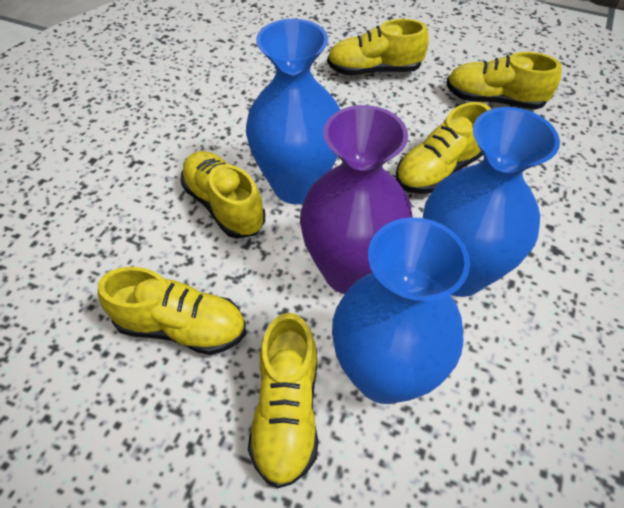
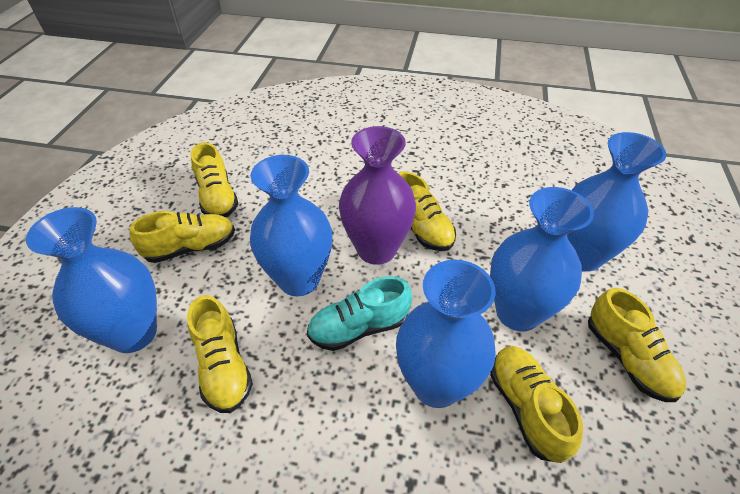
blue vase: [246,19,340,204] [332,217,470,404] [423,107,560,297] = 3 -> [26,207,157,353] [250,155,332,296] [396,260,496,408] [490,187,594,331] [567,132,666,271] = 5
turquoise shoe: none = 0 -> [307,276,412,351] = 1

